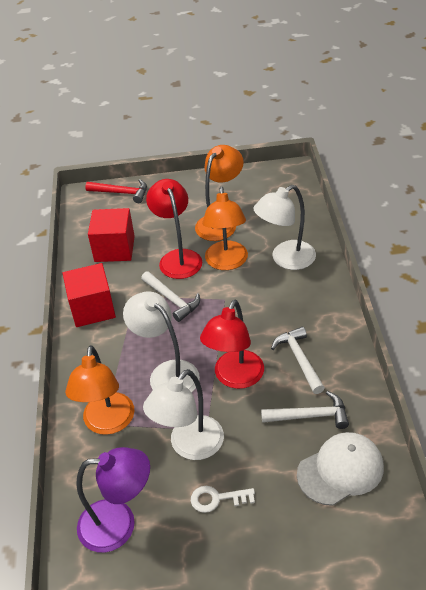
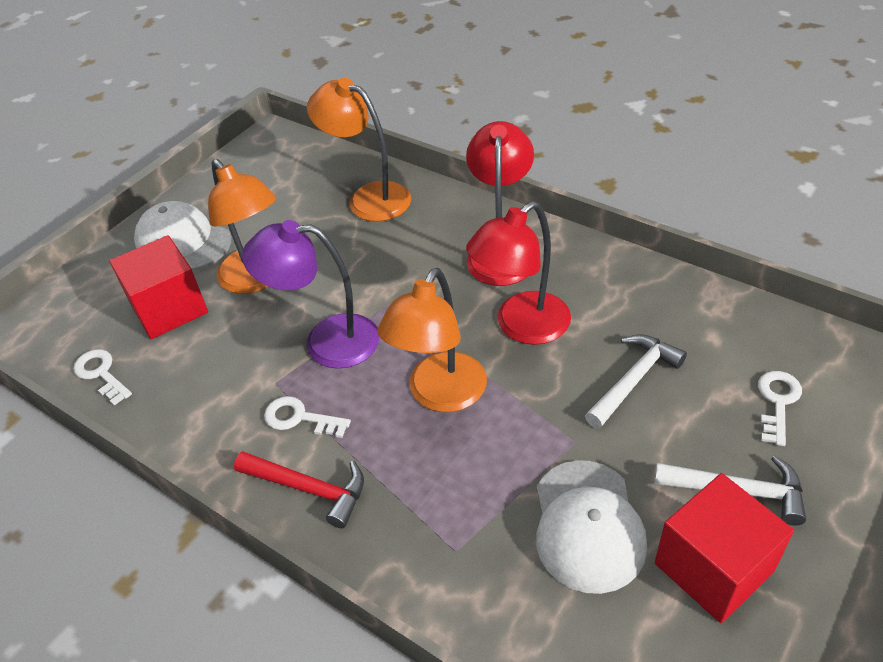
white cap: [297,432,384,506] = 1 -> [134,201,232,270] [536,460,647,594] = 2
white hammer: [141,271,200,322] [261,391,349,429] [271,326,325,394] = 3 -> [585,334,687,429] [654,456,806,526] = 2
white key: [191,486,255,513] = 1 -> [73,349,132,406] [264,396,351,438] [758,371,802,446] = 3
white lamp: [123,291,200,393] [143,369,224,460] [253,185,316,270] = 3 -> none = 0

